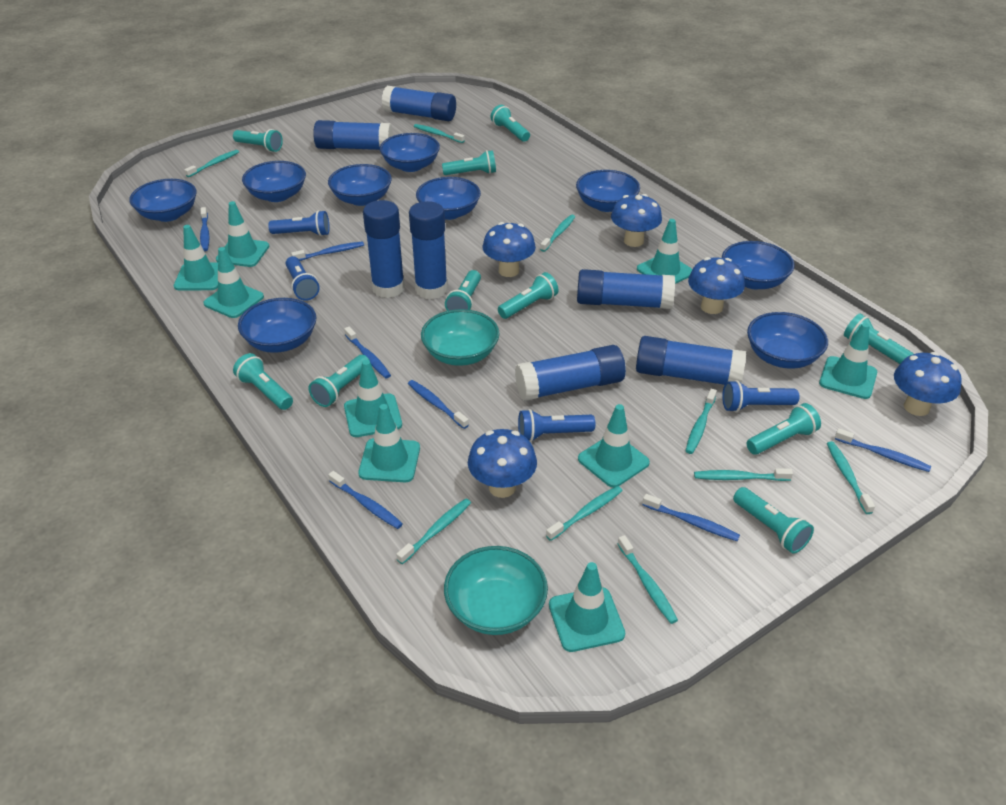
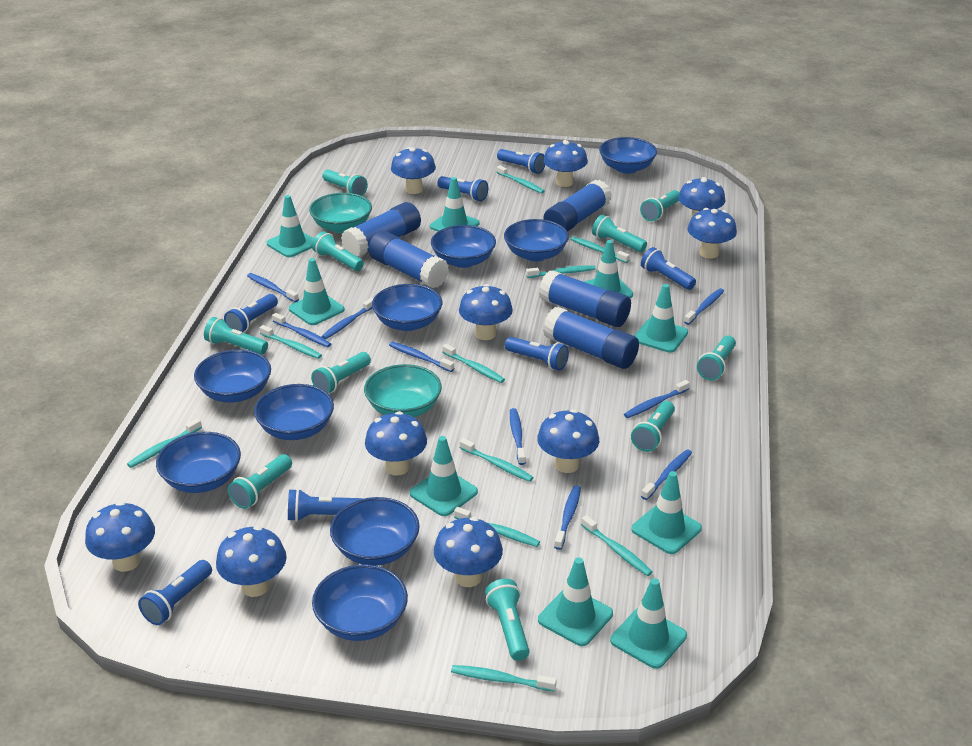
blue flashlight: [268,210,330,236] [286,256,320,301] [518,409,595,442] [722,380,799,412] = 4 -> [138,560,212,625] [224,294,278,332] [288,489,362,522] [437,176,488,201] [497,149,545,174] [505,337,569,371] [641,247,696,290] = 7
blue glue stick: [313,120,393,150] [363,200,405,298] [382,86,456,121] [409,201,448,299] [515,345,626,401] [577,269,675,309] [636,336,746,385] = 7 -> [341,202,421,257] [368,231,449,288] [539,270,631,327] [543,180,612,232] [543,307,639,369] = 5
blue mushroom: [468,429,537,498] [483,222,536,277] [611,194,662,247] [688,257,745,314] [894,352,962,416] = 5 -> [85,502,155,572] [216,526,287,597] [365,411,427,476] [391,147,436,194] [434,517,503,587] [459,284,513,340] [537,409,599,473] [543,140,588,187] [678,177,725,220] [687,208,737,259] = 10
blue toothbrush: [200,207,209,251] [291,241,364,261] [328,471,403,529] [344,327,391,378] [408,380,469,429] [642,494,740,541] [835,428,931,472] = 7 -> [247,273,299,302] [272,313,331,347] [321,298,373,339] [389,342,454,372] [510,408,526,465] [554,485,581,550] [624,380,690,418] [641,450,692,500] [684,288,724,325] = 9
turquoise toothbrush: [185,150,239,177] [396,499,471,564] [414,124,465,143] [540,215,575,252] [546,486,623,541] [618,535,678,624] [686,389,717,454] [694,468,793,481] [827,441,875,514] = 9 -> [127,418,202,468] [260,325,322,359] [442,344,505,383] [451,665,557,692] [454,507,540,547] [460,438,534,482] [497,165,545,193] [526,265,596,278] [571,237,630,263] [581,515,652,576] = 10

